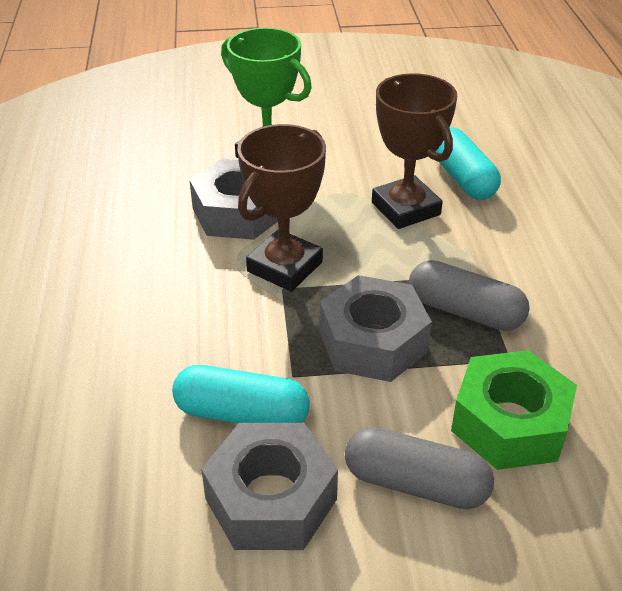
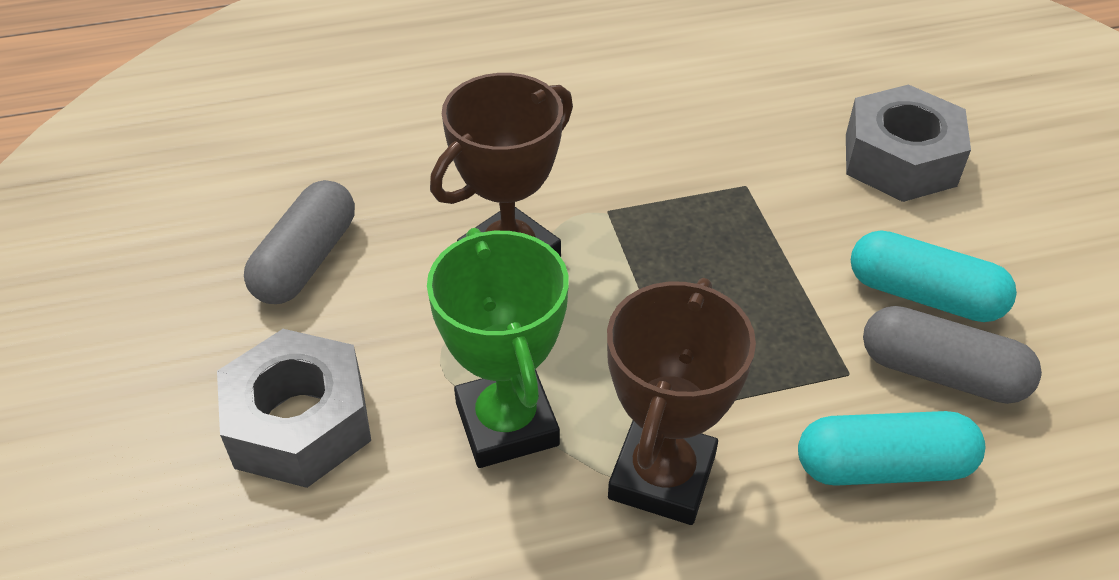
green nut: [451,350,577,470] = 1 -> none = 0
grey nut: [189,159,278,240] [201,423,338,550] [319,275,432,382] = 3 -> [217,329,371,488] [846,84,971,202] = 2

